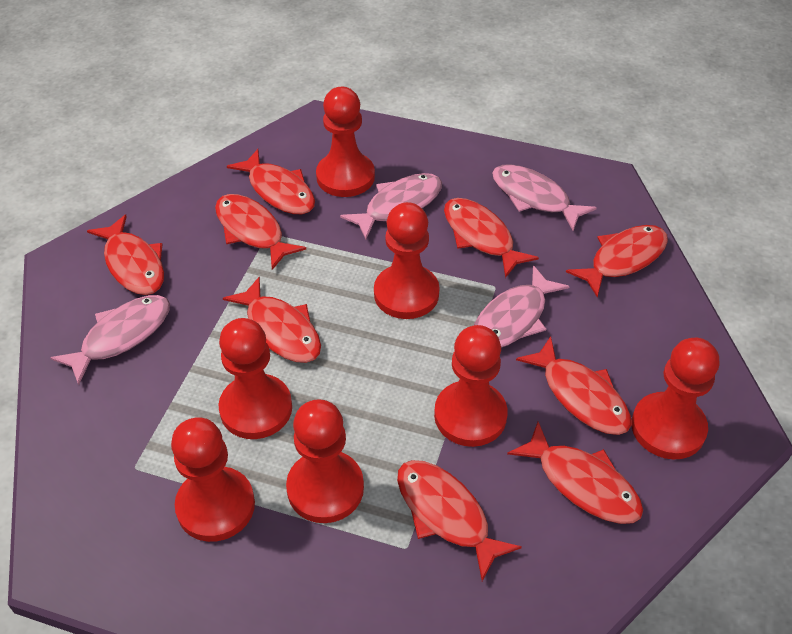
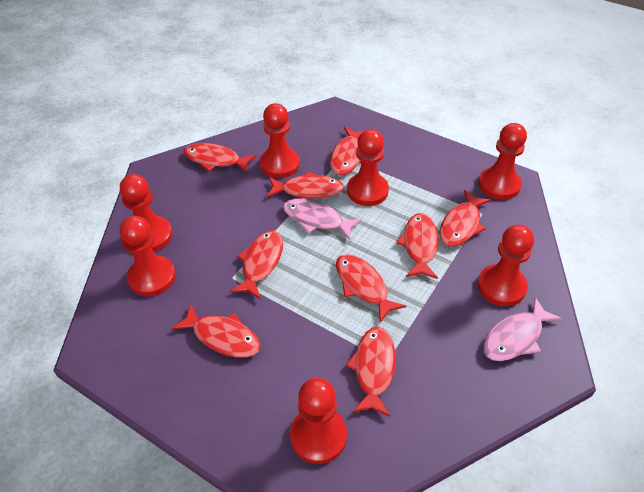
pink fish: [50,295,170,385] [340,173,442,240] [474,265,570,348] [492,164,597,231] = 4 -> [283,198,362,240] [483,297,562,361] = 2

